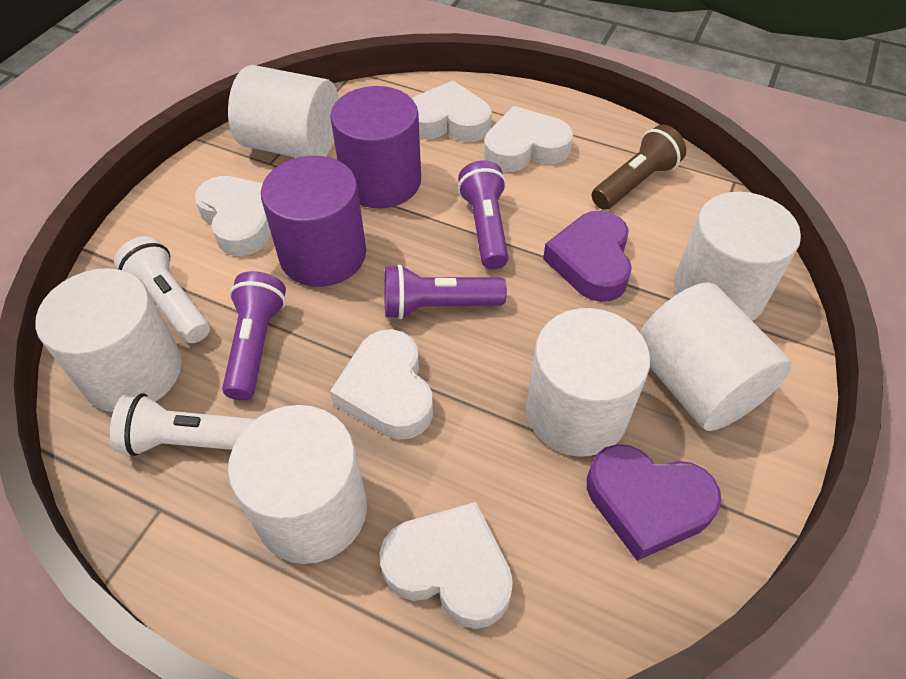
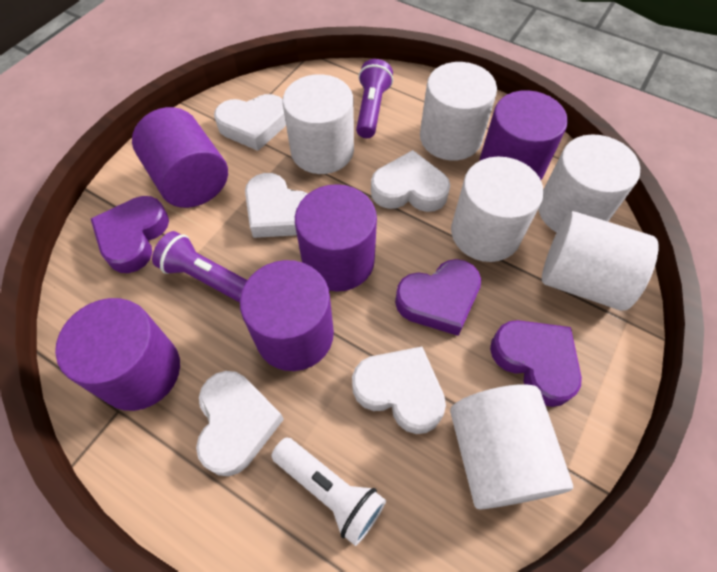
brown flashlight: [592,125,686,210] = 1 -> none = 0
purple cylinder: [261,156,366,287] [330,86,421,208] = 2 -> [55,298,180,411] [132,107,228,208] [240,260,334,371] [295,184,377,291] [480,90,568,180] = 5
purple flashlight: [222,271,286,400] [384,264,507,319] [458,160,508,270] = 3 -> [152,231,247,302] [356,59,393,138] = 2
purple heart: [543,211,632,302] [587,444,721,561] = 2 -> [91,196,169,273] [395,259,481,336] [490,320,582,407] = 3
white flashlight: [110,393,256,456] [114,236,210,343] = 2 -> [271,437,386,546] = 1

